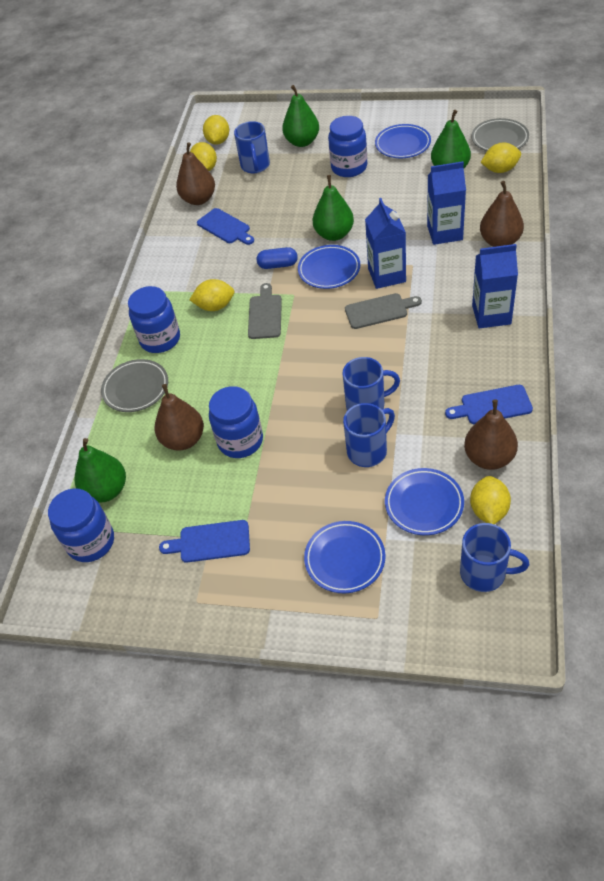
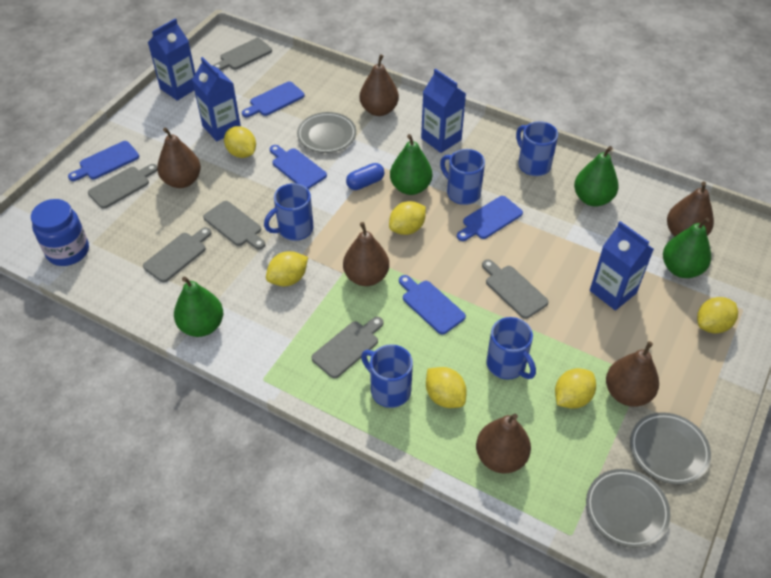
blue carton: [365,198,406,289] [427,161,466,245] [472,244,518,328] = 3 -> [148,18,195,101] [192,57,241,141] [421,68,466,153] [590,221,654,310] = 4
blue cutting board: [159,520,250,563] [197,208,254,245] [445,385,533,424] = 3 -> [68,141,139,181] [242,81,304,117] [269,145,327,189] [399,275,466,335] [457,196,523,241] = 5
blue jar: [48,488,114,562] [128,286,180,353] [209,386,263,458] [328,116,367,177] = 4 -> [31,199,89,266] = 1
blue mug: [234,121,270,173] [342,357,400,410] [343,403,395,467] [460,523,529,592] = 4 -> [264,183,313,241] [361,344,413,408] [440,149,485,205] [486,317,536,379] [516,121,558,176] = 5
blue plate: [298,245,360,289] [304,521,386,593] [375,124,431,158] [385,468,464,535] = 4 -> none = 0
brown pear: [155,384,204,451] [176,142,215,205] [464,399,518,470] [480,181,524,247] = 4 -> [157,128,201,188] [343,222,389,286] [360,54,399,116] [476,414,531,473] [606,341,659,406] [667,182,714,237] = 6
grey cutting board: [248,283,282,339] [345,293,422,329] = 2 -> [88,164,157,209] [143,227,211,282] [203,201,265,249] [213,38,272,71] [311,317,384,378] [482,259,549,319] = 6
grey plate: [101,359,168,412] [471,118,529,151] = 2 -> [297,112,356,153] [586,469,671,548] [630,412,711,485] = 3
yellow lemon: [190,142,217,171] [190,279,234,311] [203,115,229,145] [470,476,511,524] [480,142,521,173] = 5 -> [224,126,256,158] [266,251,308,286] [389,201,426,235] [426,367,467,408] [555,368,596,409] [697,297,738,334] = 6

